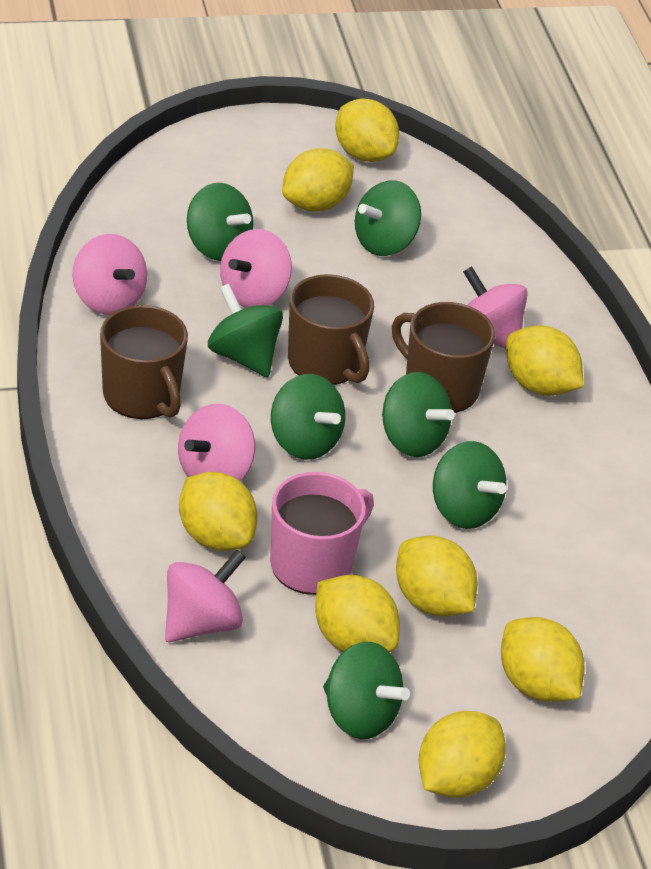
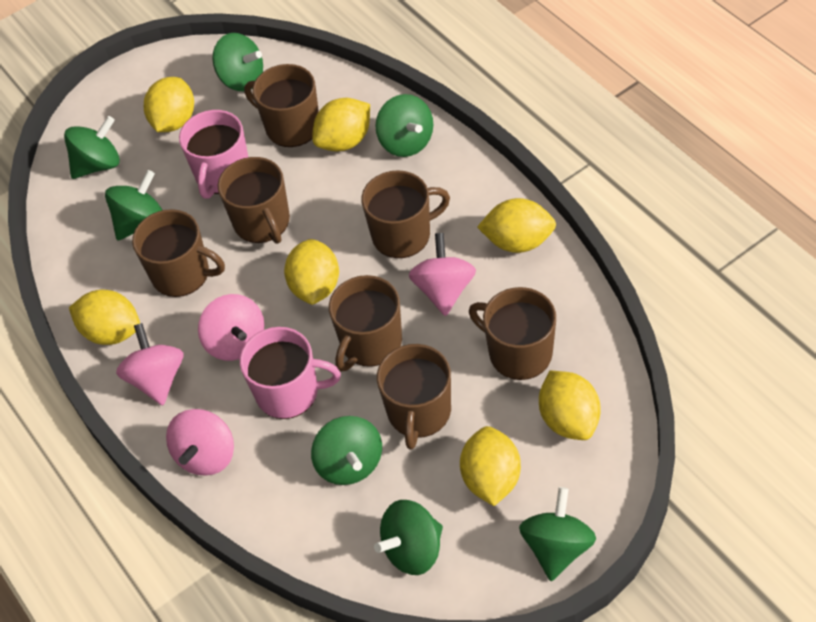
brown mug: [100,305,188,419] [288,274,374,385] [392,302,495,413] = 3 -> [132,209,225,297] [218,157,290,244] [244,64,319,147] [329,275,402,372] [361,170,450,258] [377,344,451,450] [469,287,556,380] = 7
pink mug: [270,472,374,595] = 1 -> [179,110,248,199] [240,327,341,419] = 2
pink spinning top: [73,234,147,315] [165,550,246,642] [178,404,255,481] [220,229,292,308] [463,266,528,349] = 5 -> [116,323,183,405] [166,409,234,475] [198,294,264,361] [409,233,476,316] = 4
yellow lemon: [179,472,258,551] [282,148,354,212] [315,575,400,652] [335,98,399,162] [396,536,478,617] [419,711,506,798] [501,617,585,702] [506,325,583,396] = 8 -> [69,290,140,345] [144,77,194,132] [284,239,339,305] [312,98,370,151] [460,426,521,506] [477,198,556,253] [539,371,601,440] = 7

